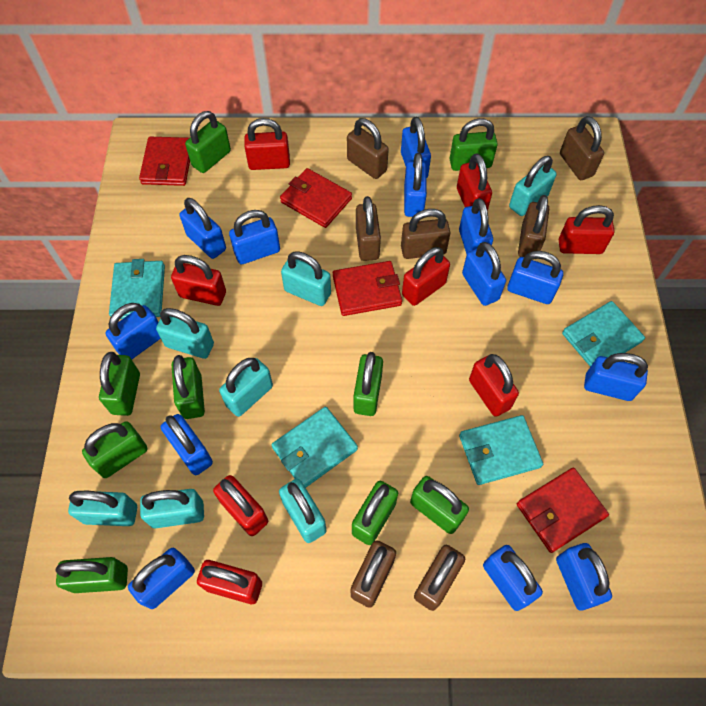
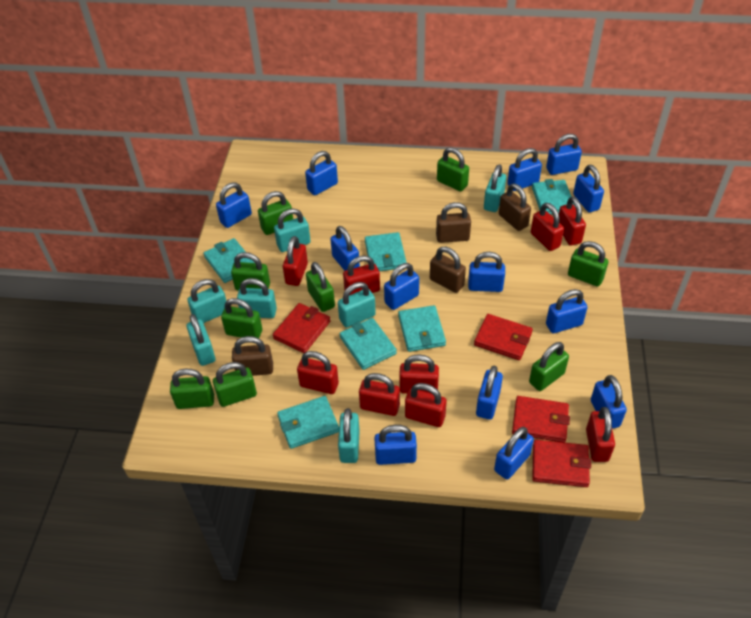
brown padlock: [347,118,389,179] [351,540,396,608] [356,196,381,261] [401,209,450,259] [414,545,465,611] [518,195,549,260] [560,116,604,180] = 7 -> [232,336,273,376] [430,247,466,293] [436,202,471,243] [499,184,531,231] = 4
red padlock: [171,255,226,306] [197,560,262,604] [213,475,268,536] [244,118,290,170] [402,247,450,306] [457,153,492,211] [469,354,519,417] [559,205,614,254] = 8 -> [283,236,308,286] [297,351,339,394] [343,255,380,295] [359,373,400,416] [399,354,439,394] [405,383,447,427] [531,203,564,251] [559,196,586,246] [586,407,615,462] = 9
turquoise wallet: [109,259,165,319] [271,407,358,488] [459,415,543,485] [562,301,645,367] = 4 -> [204,238,254,283] [277,396,339,449] [340,318,397,370] [365,232,407,271] [398,305,446,352] [532,179,575,215] = 6

